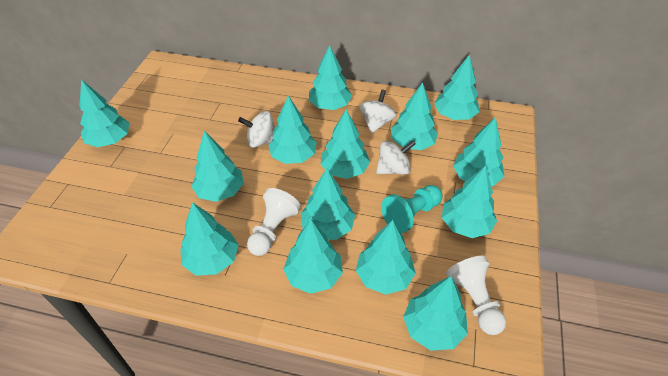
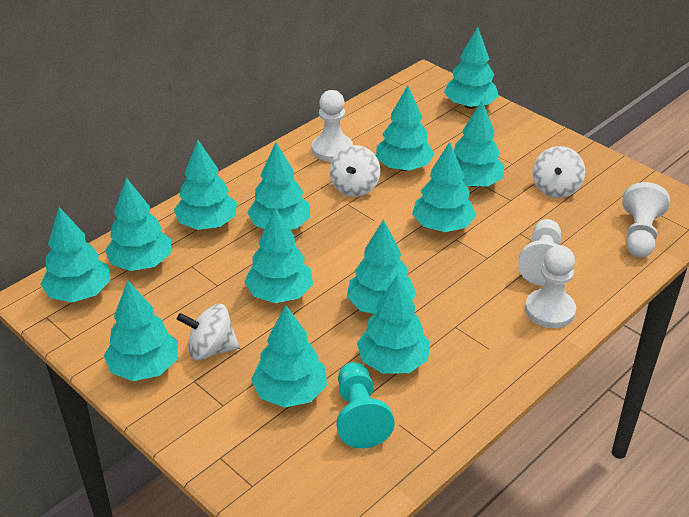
turquoise tree: [80,79,129,147] [180,202,238,276] [191,131,244,202] [269,96,317,164] [283,219,343,294] [301,169,355,240] [309,45,352,110] [320,109,370,179] [356,220,416,295] [391,82,438,150] [403,276,468,351] [434,55,479,120] [442,166,497,238] [453,117,504,186] = 14 -> [40,207,110,302] [104,281,178,381] [105,178,171,271] [174,140,237,230] [244,208,313,303] [247,142,310,230] [251,305,327,408] [347,219,416,314] [357,275,430,374] [376,85,435,171] [412,142,476,232] [444,27,499,109] [454,101,504,187] = 13
white pawn: [247,188,301,256] [446,256,506,335] = 2 -> [312,90,353,162] [518,219,561,286] [525,245,576,328] [622,182,670,258] = 4

